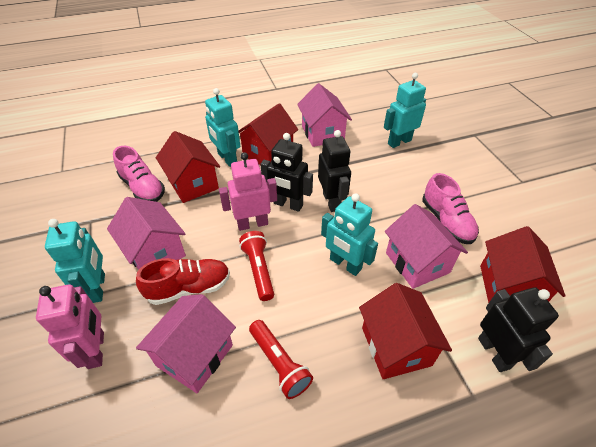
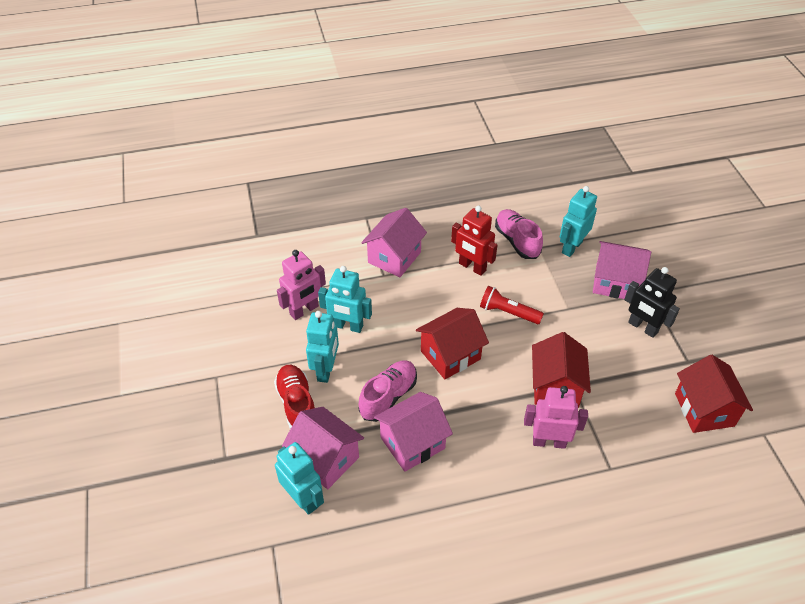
black robot: [260,133,313,212] [318,130,351,212] [478,287,559,372] = 3 -> [624,267,680,338] = 1
red flashlight: [239,231,274,301] [249,320,313,399] = 2 -> [480,286,544,324] = 1
red house: [156,131,220,203] [239,103,298,165] [359,283,452,379] [480,226,565,303] = 4 -> [416,308,489,379] [532,332,591,408] [675,355,753,433] = 3
red robot: none = 0 -> [451,206,497,276] = 1

